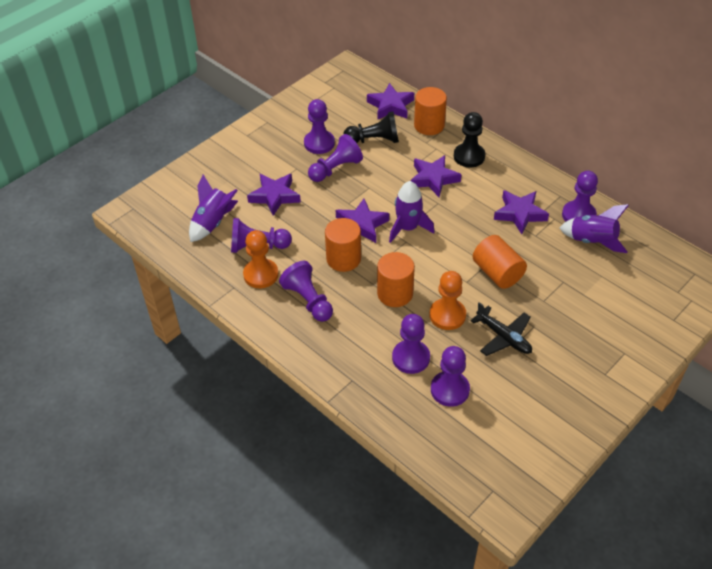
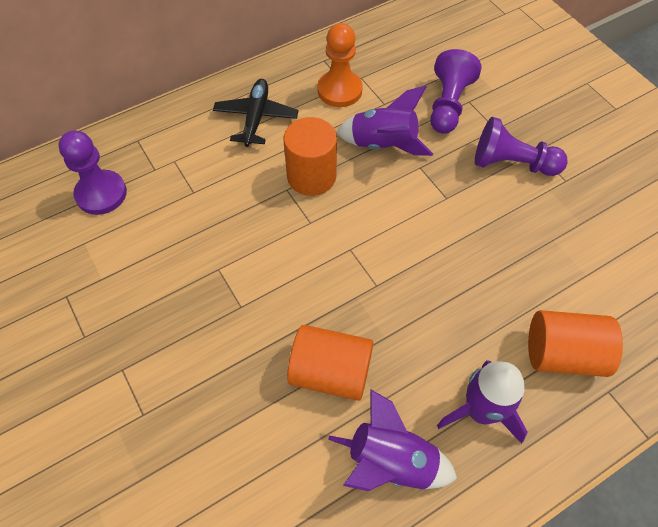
black pawn: [343,111,399,143] [454,112,485,167] = 2 -> none = 0
orange cylinder: [325,218,361,272] [377,252,415,307] [414,87,447,135] [473,235,527,289] = 4 -> [284,117,337,196] [287,325,373,401] [528,310,623,377] = 3
orange pawn: [243,230,279,288] [430,271,466,330] = 2 -> [317,23,363,107] = 1
purple pawn: [231,218,292,253] [279,261,333,322] [304,99,335,154] [308,134,363,182] [392,314,430,374] [431,346,470,407] [562,171,598,222] = 7 -> [59,130,127,215] [430,49,481,134] [475,117,568,176] = 3
purple star: [247,174,301,216] [336,199,389,243] [367,83,414,120] [410,155,462,197] [494,190,549,234] = 5 -> none = 0

